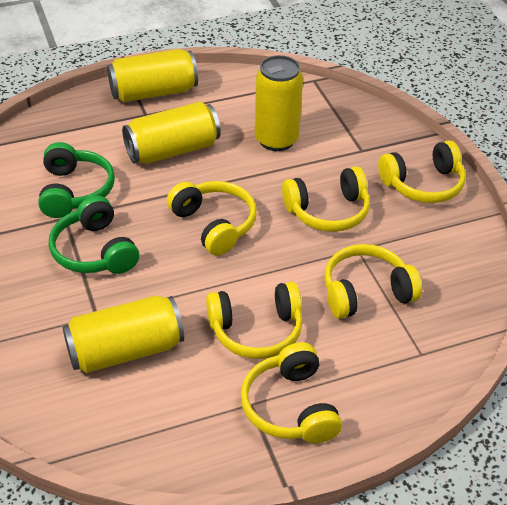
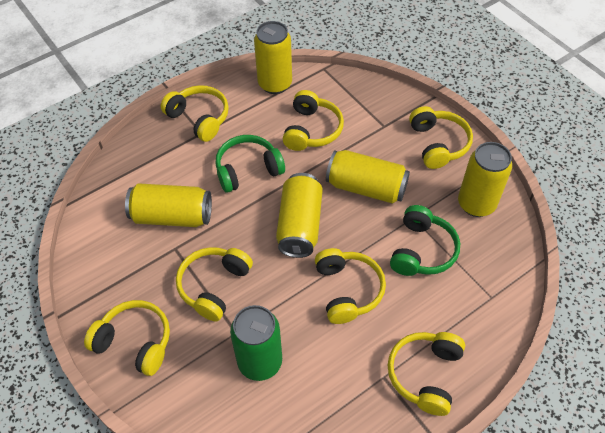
green can: none = 0 -> [230,305,282,381] = 1
yellow can: [63,296,184,373] [107,49,198,102] [122,102,221,164] [255,55,303,151] = 4 -> [125,183,212,227] [254,21,292,94] [276,173,323,258] [326,150,410,204] [458,142,512,217] = 5
yellow headphones: [167,181,257,256] [206,282,303,359] [241,342,342,444] [282,166,370,232] [324,244,422,319] [378,141,466,203] = 6 -> [84,300,170,376] [161,85,229,142] [176,247,253,321] [283,90,344,151] [315,248,386,324] [387,332,465,416] [409,106,473,169] = 7

